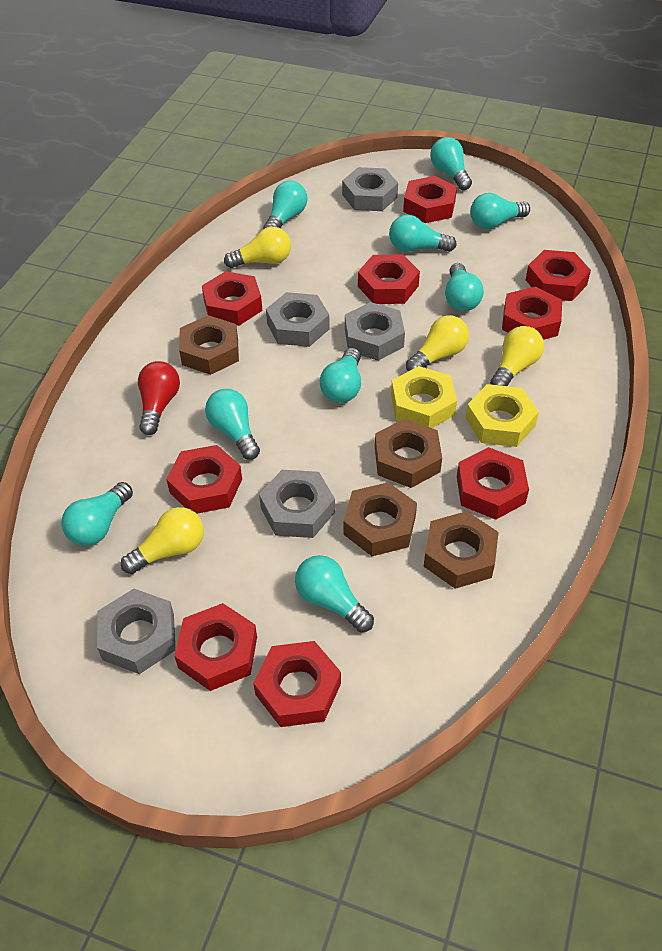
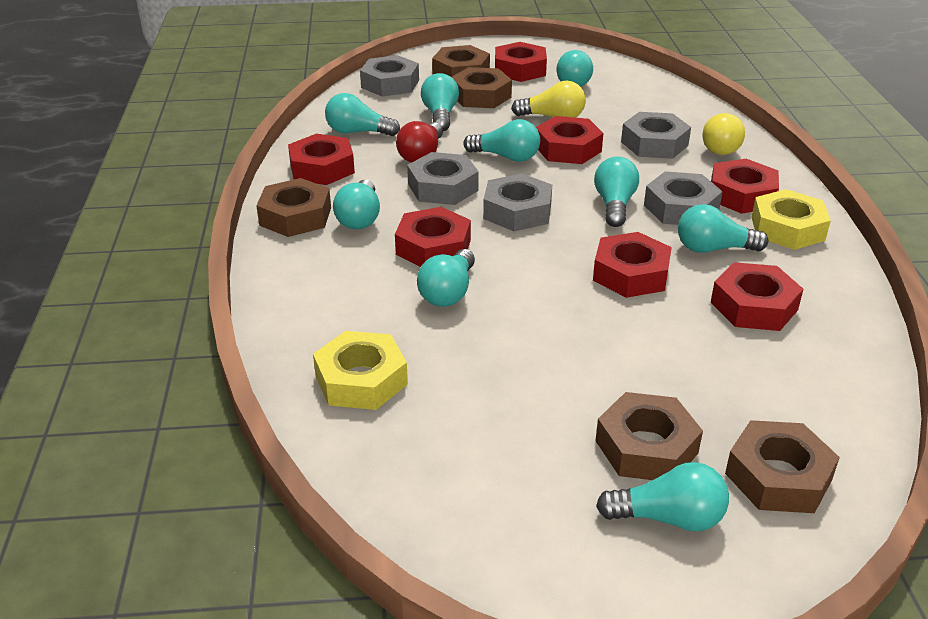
brown nut: [179,315,239,375] [343,482,417,556] [375,418,442,488] [424,511,499,589] = 4 -> [256,178,331,237] [432,45,490,77] [452,67,512,108] [596,392,703,480] [725,420,840,513] = 5
red nut: [166,445,242,514] [175,603,257,691] [202,271,262,326] [253,641,341,727] [358,255,420,304] [403,176,457,223] [457,447,529,520] [502,287,562,340] [526,250,591,301] = 9 -> [288,134,355,185] [395,207,471,267] [495,42,547,82] [536,116,603,164] [593,232,672,298] [711,159,779,214] [711,262,803,331] = 7
yellow light bulb: [121,507,204,574] [224,227,291,268] [406,315,469,371] [490,326,544,386] = 4 -> [511,81,586,118] [703,113,745,155] = 2

